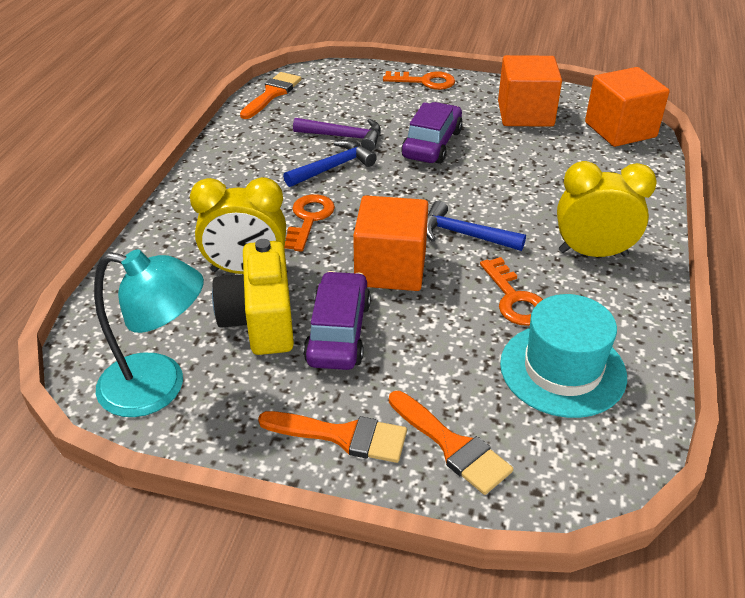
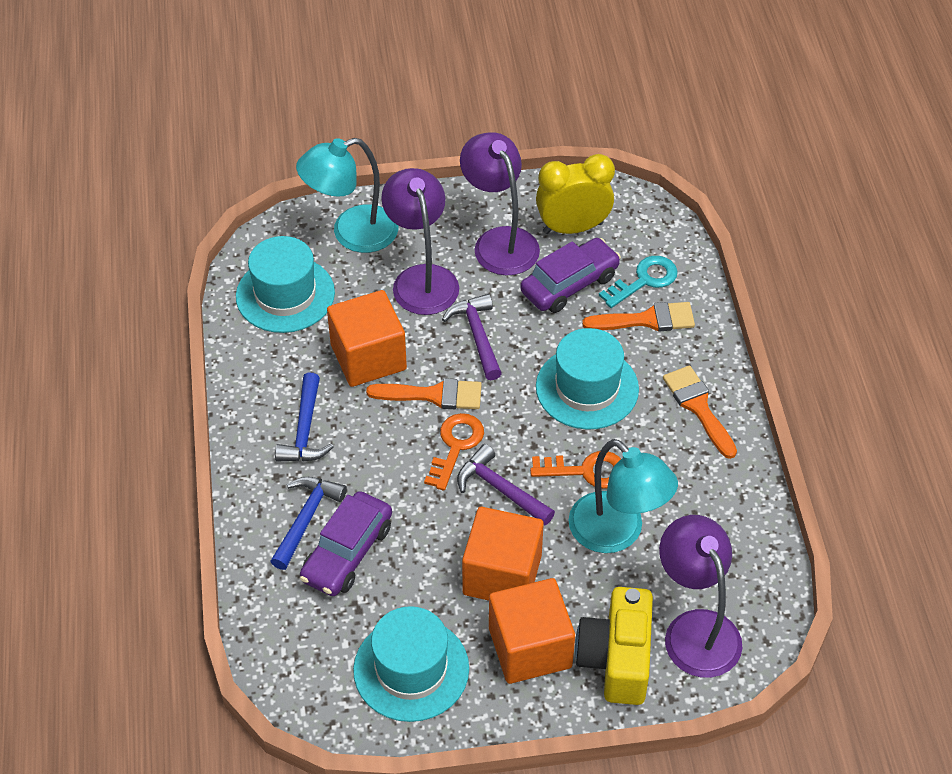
orange key: [284,194,335,252] [383,71,455,90] [480,257,543,326] = 3 -> [424,413,484,491] [530,451,621,489] = 2
purple hammer: [293,118,381,151] = 1 -> [442,294,502,380] [457,444,555,526] = 2
purple lamp: none = 0 -> [381,168,459,315] [460,132,540,276] [659,515,742,678] = 3
turquoise hat: [500,294,627,418] = 1 -> [236,236,335,333] [353,606,469,722] [536,328,639,430] = 3
turquoise key: none = 0 -> [599,256,678,308] = 1
turquoise lamp: [94,249,204,417] = 1 -> [296,138,398,253] [569,439,678,553] = 2
yellow clock: [190,177,286,274] [557,161,657,257] = 2 -> [536,154,615,234] = 1

